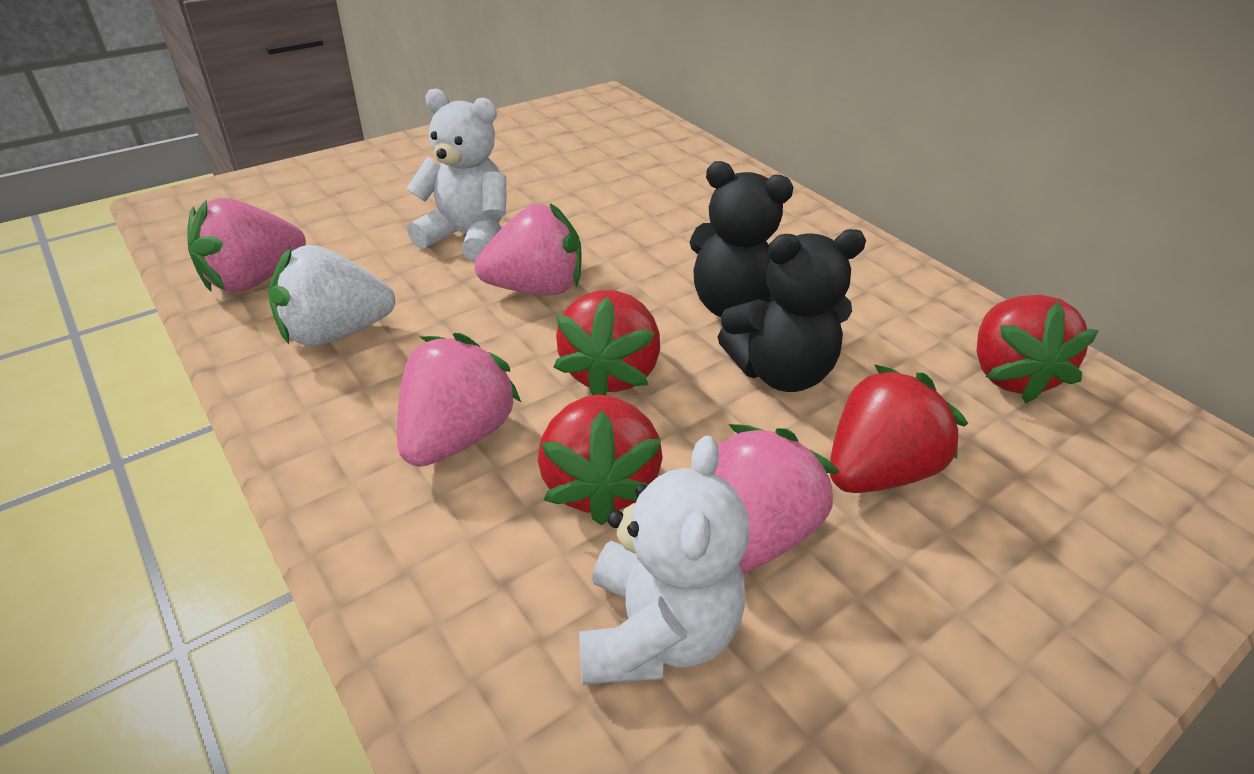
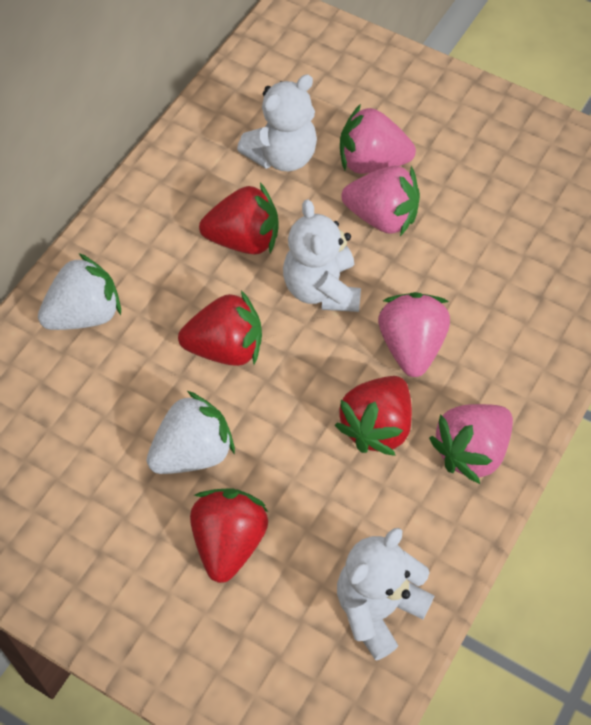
black teddy bear: [690,161,794,317] [718,229,866,392] = 2 -> none = 0
white strawberry: [269,245,396,346] = 1 -> [38,253,121,330] [147,391,235,474] = 2
white teddy bear: [406,88,507,262] [579,435,749,685] = 2 -> [237,75,317,171] [283,200,361,312] [337,528,434,661] = 3

